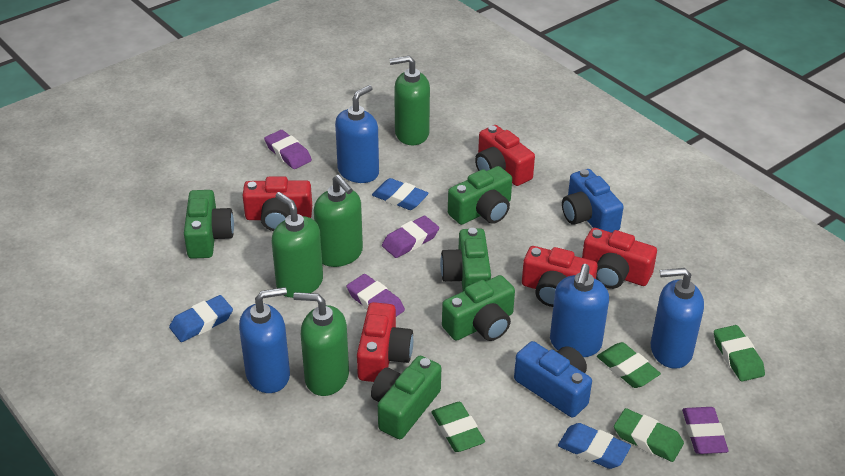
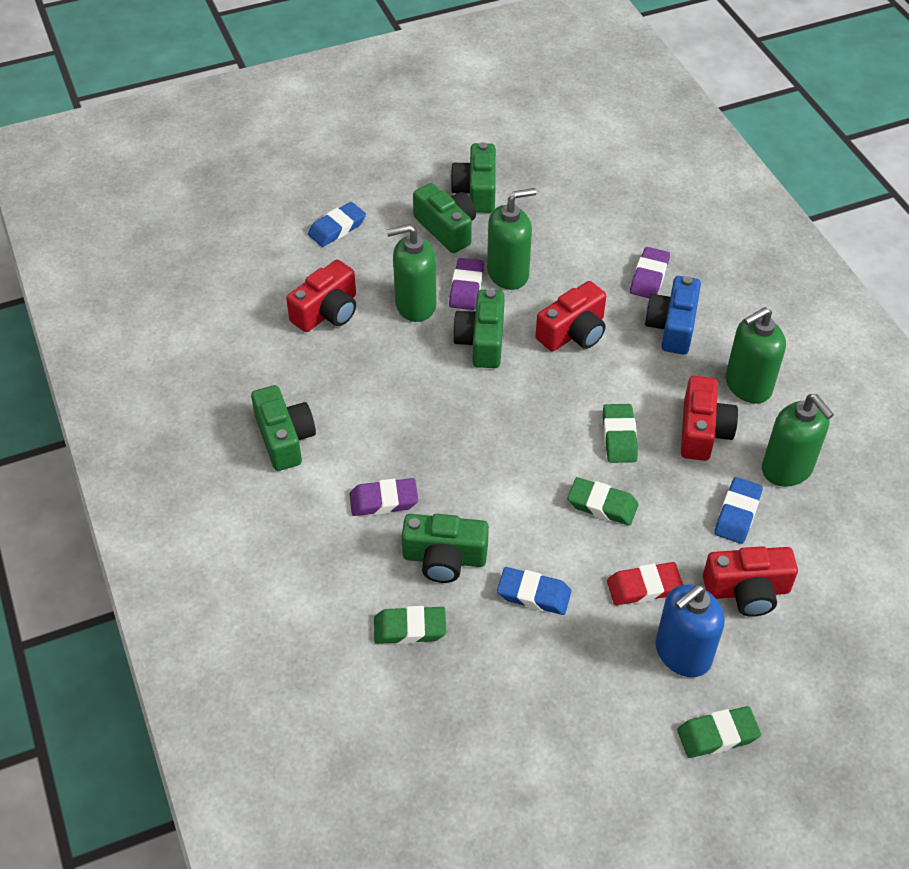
blue camera: [514,341,592,418] [562,169,624,233] = 2 -> [645,276,701,355] = 1
blue soap dispenser: [239,287,290,393] [335,85,379,183] [550,264,609,357] [651,268,704,369] = 4 -> [656,585,725,677] = 1
purple eraser: [264,130,312,169] [347,274,405,317] [382,216,439,258] [682,407,728,454] = 4 -> [349,478,418,516] [449,258,484,310] [630,247,670,299] = 3
red camera: [243,176,312,231] [357,302,413,382] [475,125,535,186] [522,246,598,307] [582,228,657,289] = 5 -> [286,260,356,332] [536,281,606,351] [681,376,738,461] [703,546,798,617] = 4
red eraser: none = 0 -> [607,562,683,605] = 1

